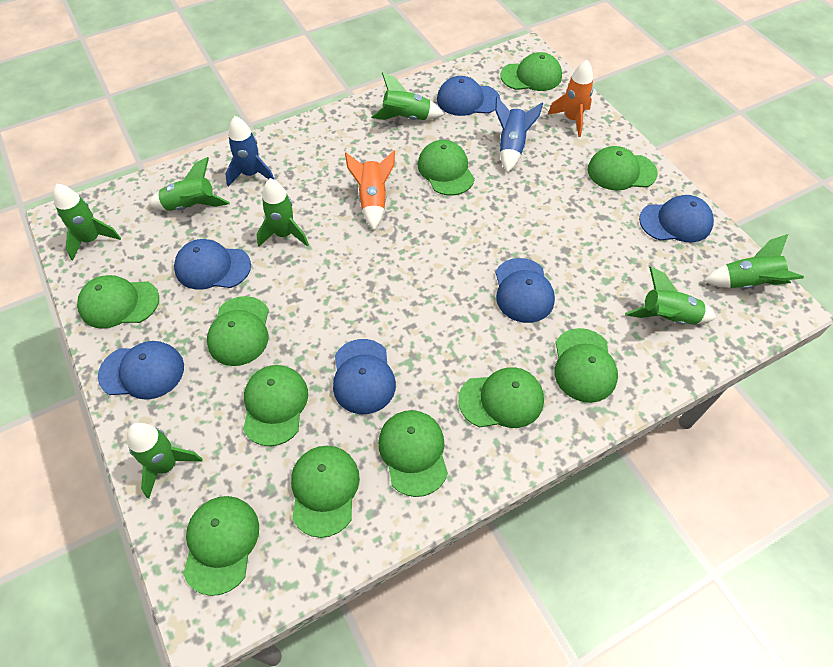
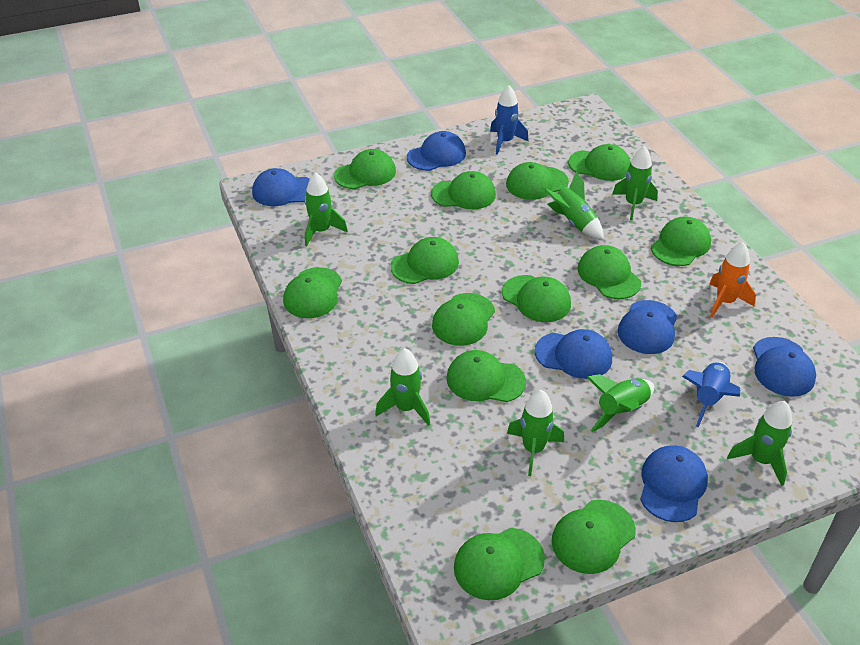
green cap: [77,275,159,329] [183,496,259,596] [207,296,269,366] [243,365,308,446] [291,446,360,538] [378,410,448,497] [418,140,475,196] [458,367,544,428] [500,52,562,91] [554,328,618,403] [588,146,658,191] = 11 -> [283,267,342,318] [334,149,396,189] [391,237,459,284] [431,171,496,209] [432,293,495,346] [447,350,526,402] [454,528,545,600] [502,275,571,322] [506,162,569,200] [552,500,636,574] [568,144,631,181] [578,245,641,299] [651,217,711,266] = 13
orange rocket: [345,151,395,230] [548,60,593,137] = 2 -> [709,242,756,317] = 1

